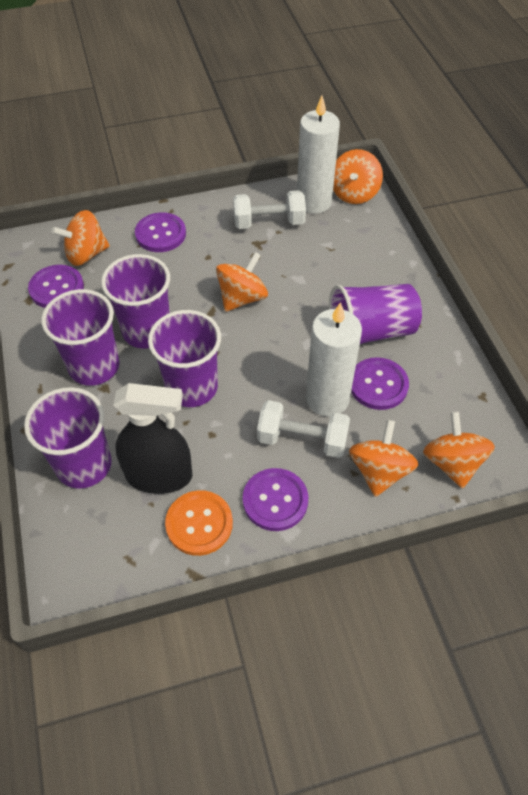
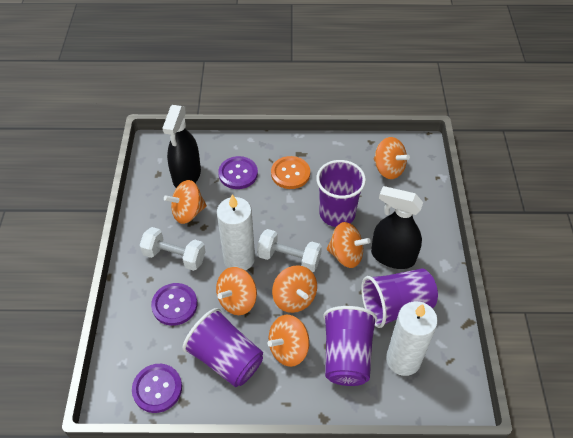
black spray bottle: [113,383,192,494] = 1 -> [162,105,201,188] [371,186,423,269] = 2
orange spinning top: [51,210,110,266] [216,252,268,312] [333,149,383,204] [349,420,419,497] [423,411,495,489] = 5 -> [164,180,207,224] [216,267,257,315] [267,315,309,367] [272,265,317,313] [327,222,371,268] [374,137,410,179] = 6
purple button: [28,265,84,308] [135,212,186,252] [243,468,308,531] [351,357,409,410] = 4 -> [132,364,182,413] [151,283,198,326] [218,156,258,189] = 3
purple cup: [24,387,112,489] [41,289,120,386] [101,254,170,349] [148,310,221,407] [329,284,422,344] = 5 -> [183,308,263,387] [316,160,366,227] [323,306,377,386] [361,268,438,328] = 4

